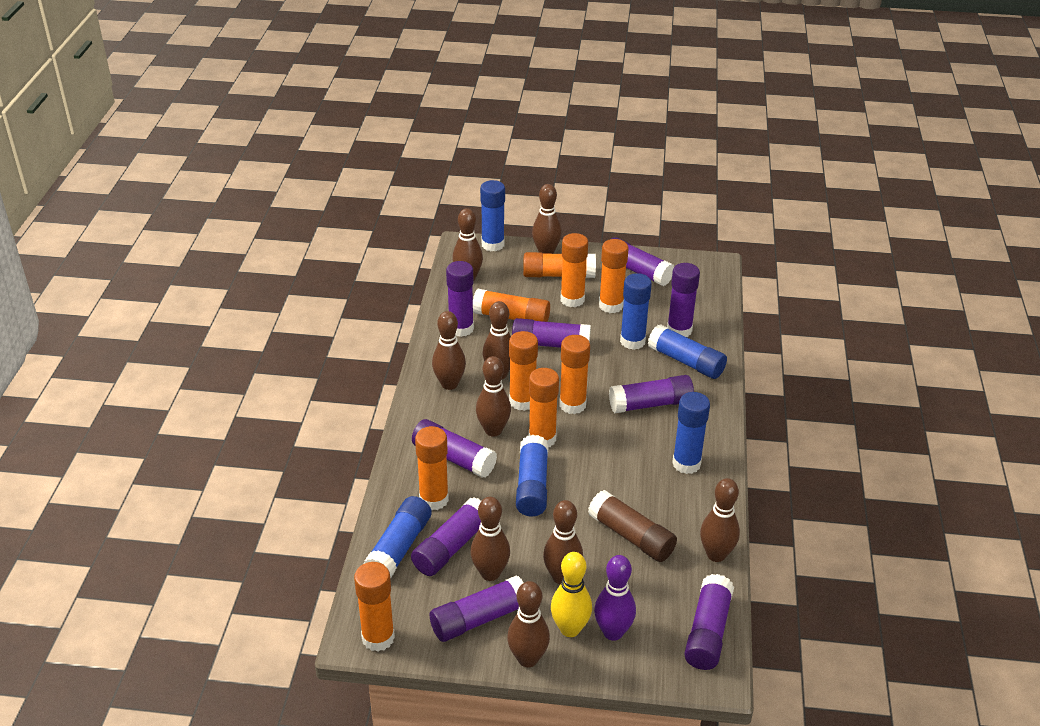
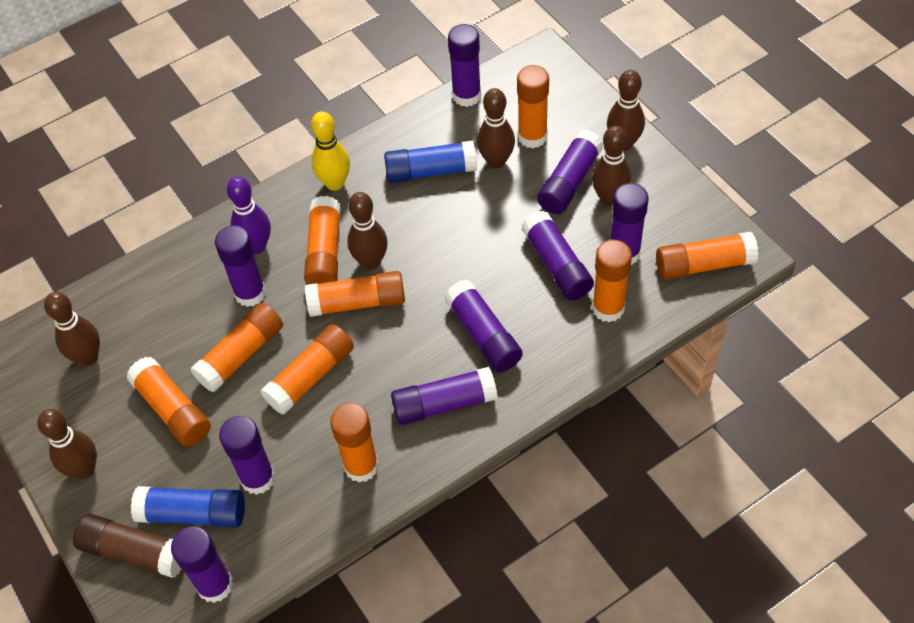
blue glue stick: [363,496,432,579] [480,180,505,252] [516,435,549,516] [620,273,652,350] [648,324,727,379] [672,392,710,474] = 6 -> [131,486,245,528] [384,141,477,183] = 2
brown bowling pin: [432,311,466,390] [452,208,483,281] [470,497,510,581] [476,356,511,437] [483,301,511,379] [507,581,550,667] [532,184,562,254] [543,500,583,584] [700,478,740,562] = 9 -> [37,409,97,479] [44,292,100,366] [347,192,388,270] [477,88,515,168] [592,126,631,206] [607,70,645,151] = 6

